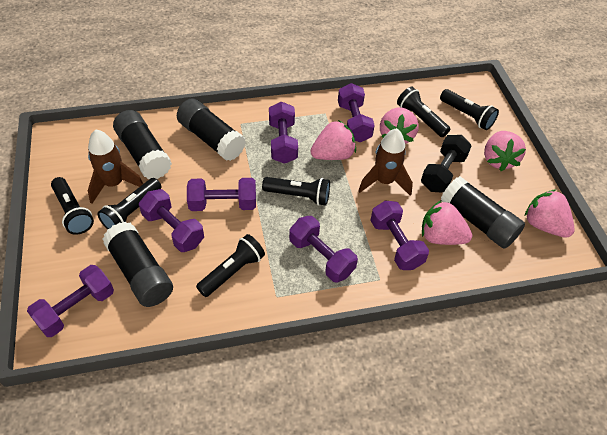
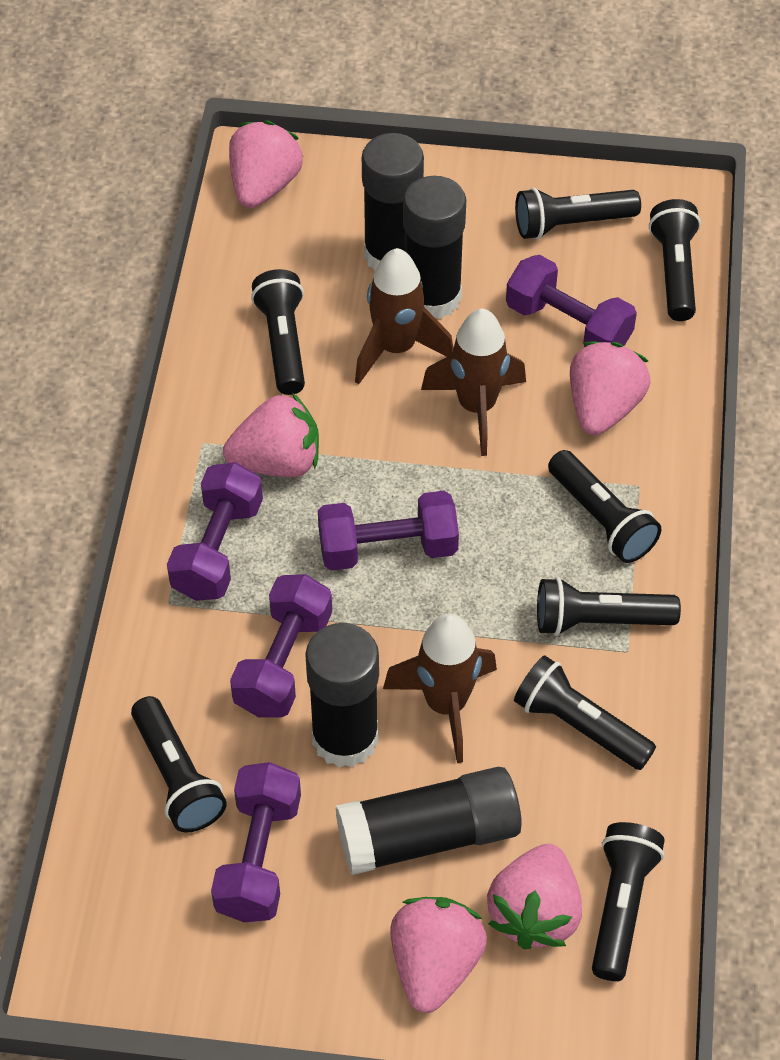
black dumbbell: [421,135,472,193] = 1 -> none = 0
black flashlight: [51,177,94,235] [98,178,161,229] [196,234,265,297] [262,177,330,206] [397,87,450,137] [440,89,499,130] = 6 -> [131,696,227,833] [251,269,305,395] [514,655,656,770] [515,188,641,239] [537,577,681,636] [548,450,661,563] [592,822,665,981] [649,199,701,321] = 8
brown rocket: [88,129,143,204] [358,128,413,196] = 2 -> [355,248,453,384] [383,614,497,763] [421,308,526,456] = 3
purple dumbbell: [27,265,114,337] [139,189,204,252] [187,178,256,211] [269,101,298,164] [289,216,358,282] [338,83,375,142] [370,201,429,270] = 7 -> [167,462,263,601] [211,762,301,922] [230,574,332,718] [318,491,459,571] [506,255,637,347] = 5

